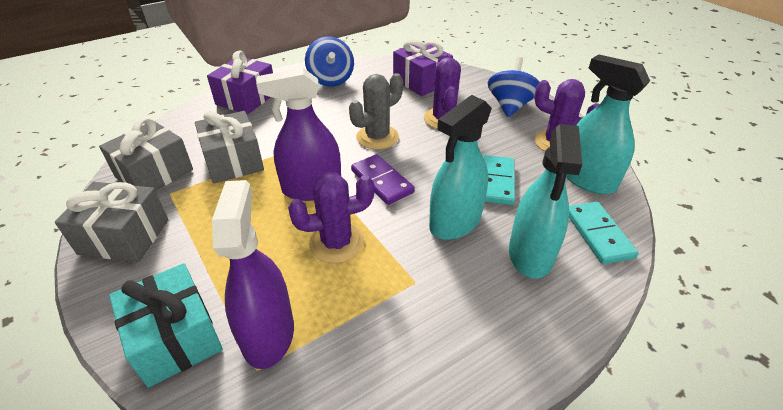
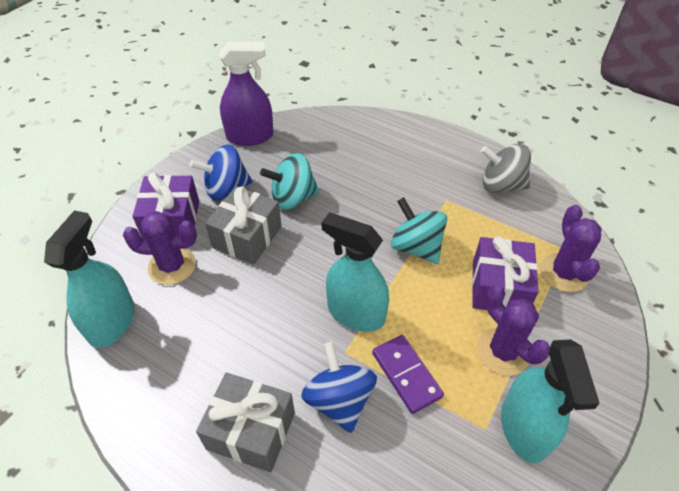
grey cactus: [349,73,403,150] = 1 -> none = 0
grey gift: [55,182,168,262] [99,117,193,191] [195,110,264,183] = 3 -> [196,372,295,472] [205,186,282,265] = 2
grey spinning top: none = 0 -> [481,144,531,193] = 1
purple spray bottle: [212,180,294,369] [256,68,341,201] = 2 -> [220,42,274,146] = 1
turquoise domino: [483,155,515,205] [569,202,639,264] = 2 -> none = 0
turquoise gift: [109,263,223,388] = 1 -> none = 0
turquoise spinning top: none = 0 -> [260,153,319,210] [391,197,447,264] = 2

